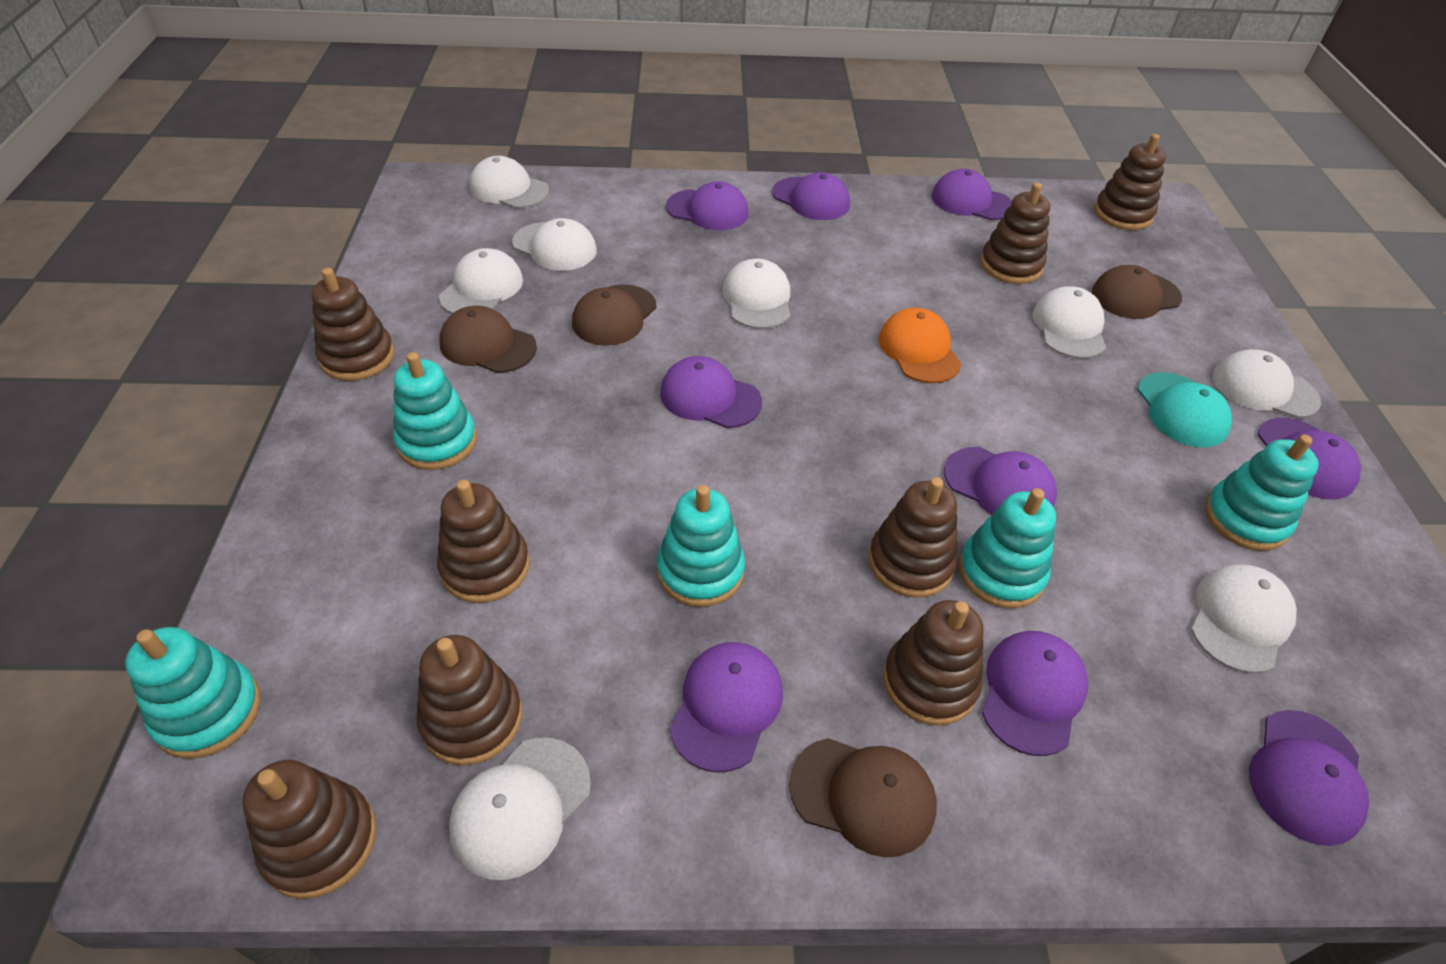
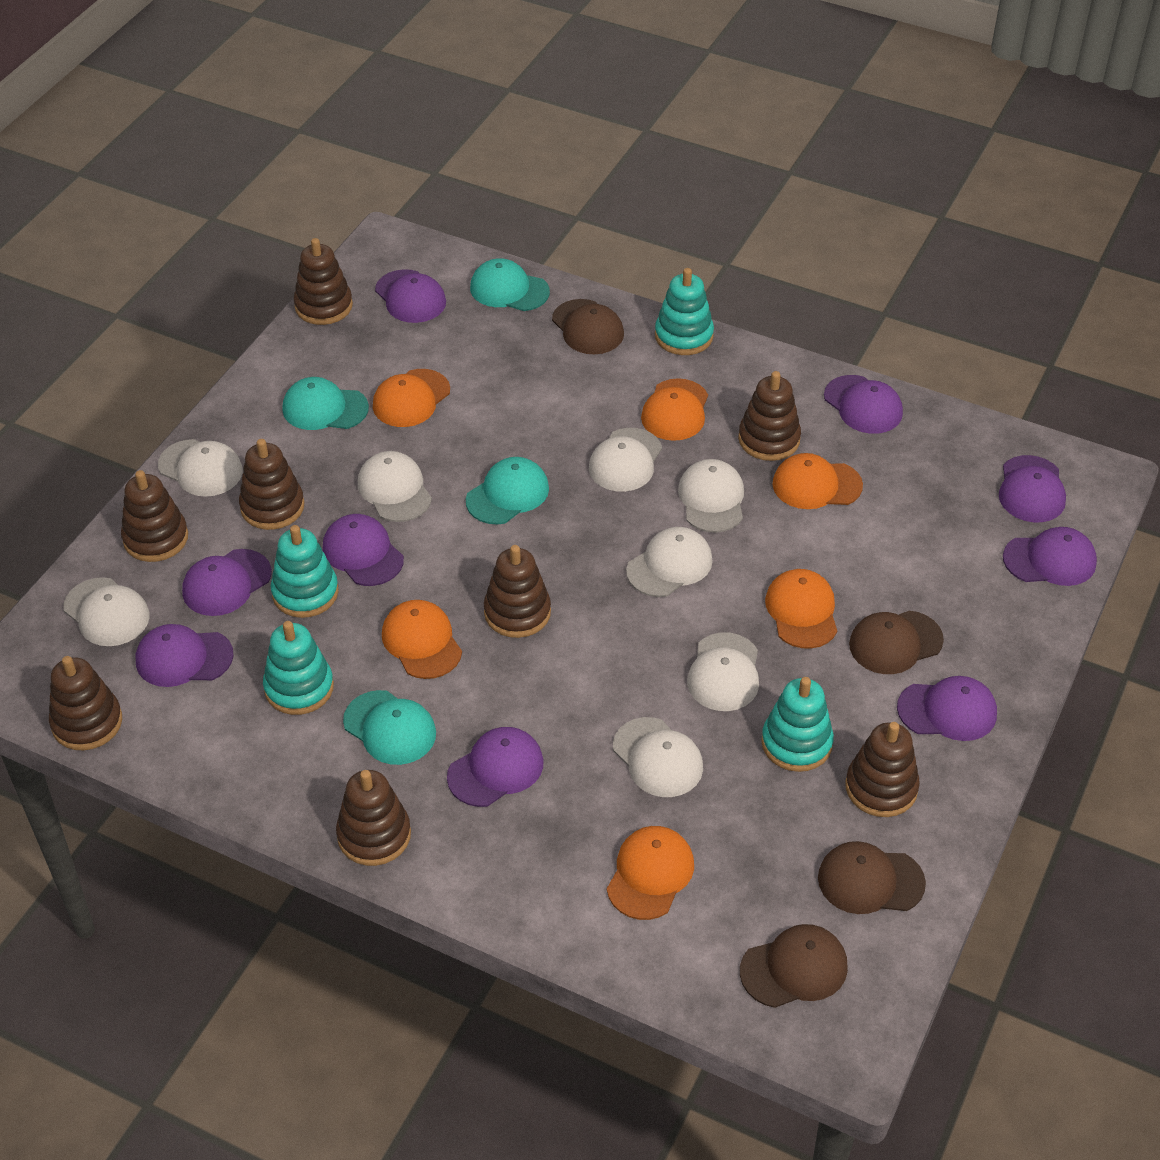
orange cap: [879,308,962,383] = 1 -> [373,369,450,427] [382,600,462,679] [607,826,694,920] [641,378,708,441] [765,569,837,649] [773,453,863,509] = 6
turquoise cap: [1137,372,1232,447] = 1 -> [282,377,369,430] [343,690,436,765] [466,457,549,525] [470,258,550,311] = 4
turquoise stacking toy: [125,627,261,759] [393,352,477,470] [657,485,745,607] [959,488,1056,608] [1205,435,1319,551] = 5 -> [263,621,334,715] [271,525,339,618] [655,268,714,355] [761,677,834,772] = 4

